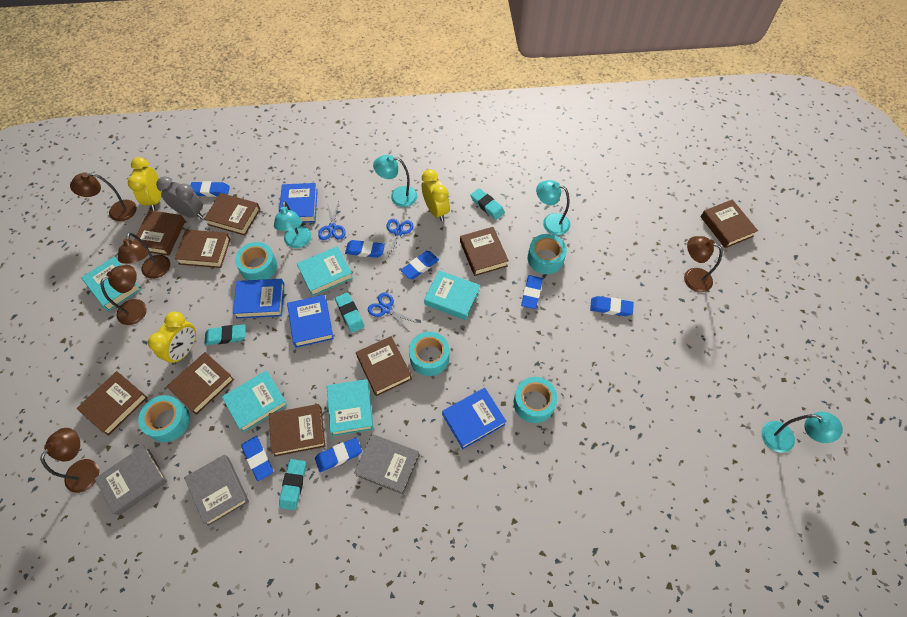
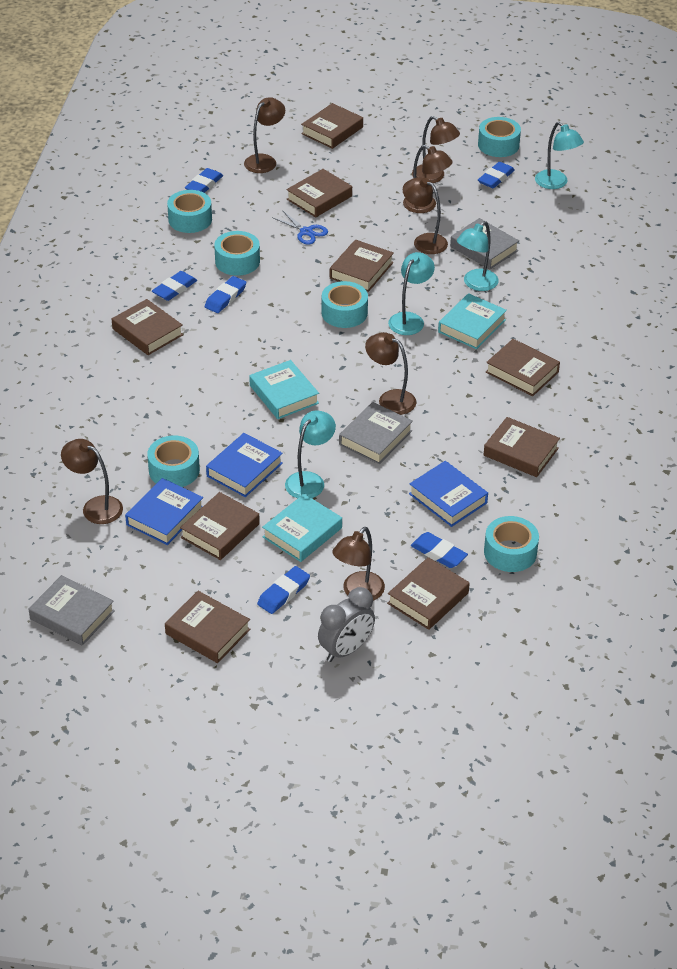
blue book: [233,279,285,319] [279,183,318,223] [287,295,334,348] [442,388,506,449] = 4 -> [125,478,203,545] [206,433,283,497] [409,461,488,527] = 3
blue eraser: [190,181,230,197] [242,436,273,481] [315,437,362,472] [345,240,385,258] [401,251,439,279] [521,275,543,309] [590,296,634,316] = 7 -> [152,271,197,301] [185,168,223,193] [205,276,246,313] [257,566,310,614] [411,532,468,568] [478,162,515,188] = 6
blue scissors: [318,201,346,240] [368,293,417,331] [386,219,413,258] = 3 -> [272,210,328,245] = 1
brown lamp: [40,428,99,493] [70,172,137,221] [100,265,147,325] [118,232,170,279] [684,236,722,292] = 5 -> [61,439,123,524] [244,97,285,173] [333,527,385,601] [365,332,416,415] [403,145,453,213] [403,177,448,254] [412,116,460,183] = 7
turquoise book: [81,256,141,311] [222,370,288,432] [297,246,353,296] [327,379,374,436] [424,270,480,320] = 5 -> [249,360,319,419] [262,494,342,562] [438,293,507,349] = 3
turquoise eraser: [205,324,246,345] [279,459,306,510] [335,292,365,333] [470,188,505,220] = 4 -> none = 0
turquoise tape: [138,395,190,442] [235,242,277,280] [409,332,449,376] [514,377,558,423] [528,234,567,274] = 5 -> [147,435,200,487] [167,190,212,233] [214,231,260,276] [322,281,368,328] [478,117,521,157] [484,516,539,572] = 6
yellow clock: [128,157,161,211] [148,312,196,365] [422,169,450,221] = 3 -> none = 0

